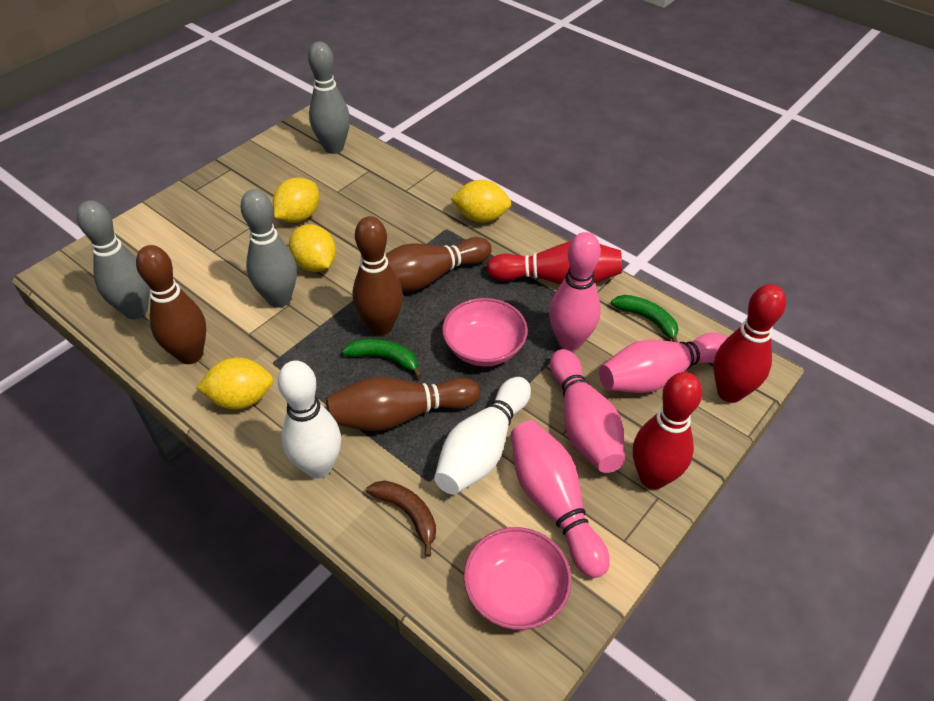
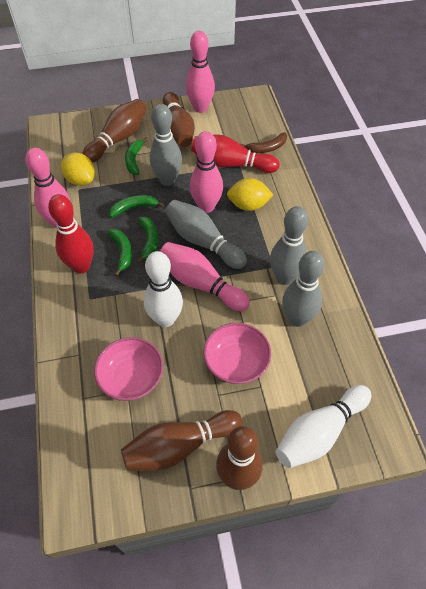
green banana: [342,338,422,378] [611,295,678,342] = 2 -> [108,229,132,276] [109,195,164,218] [125,137,148,175] [137,217,158,263] = 4
grey bowling pin: [77,200,150,319] [240,189,297,308] [308,42,350,154] = 3 -> [150,104,182,186] [165,200,247,269] [270,206,308,285] [282,251,325,327] = 4
red bowling pin: [486,241,622,284] [633,372,702,489] [714,284,786,403] = 3 -> [48,194,94,274] [191,134,279,173] = 2
yellow lemon: [196,357,273,410] [273,177,319,223] [289,224,336,272] [450,180,511,223] = 4 -> [61,152,95,186] [227,178,273,211] = 2

